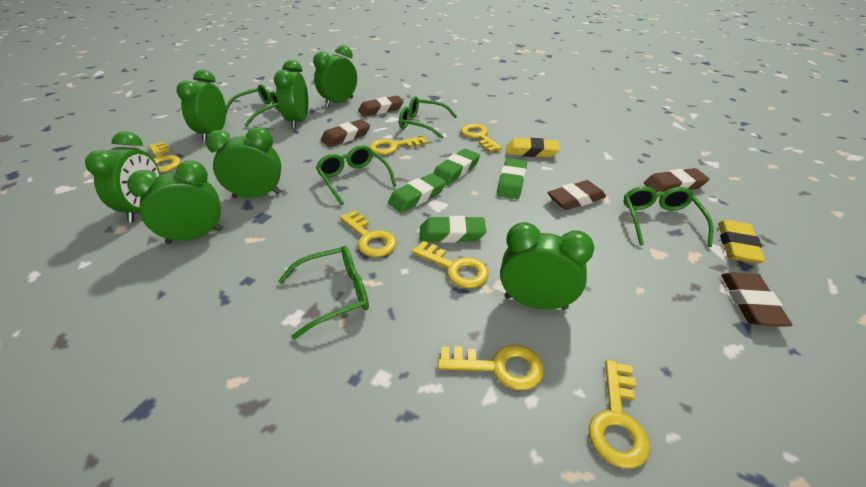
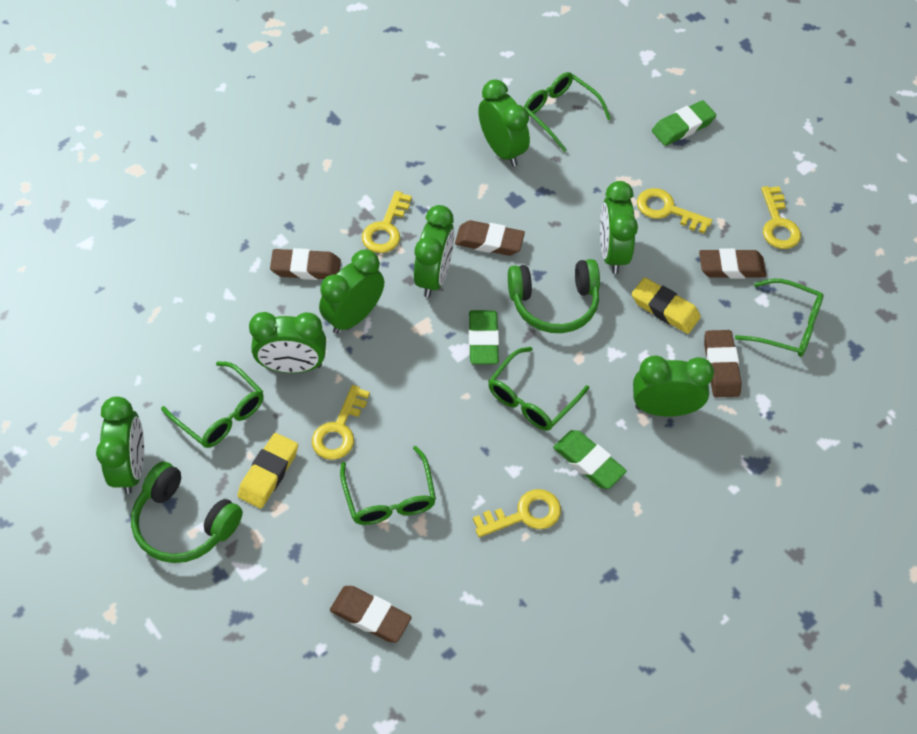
green eraser: [388,173,446,212] [419,216,486,243] [433,149,480,185] [497,158,527,199] = 4 -> [469,310,499,364] [553,430,627,489] [652,100,716,146] = 3
green headphones: none = 0 -> [131,461,243,563] [508,259,600,333] = 2
yellow key: [149,142,181,173] [340,211,396,257] [369,136,428,155] [411,241,489,288] [438,345,544,390] [461,124,502,152] [589,360,650,469] = 7 -> [312,385,370,460] [362,191,412,253] [473,489,561,537] [637,188,712,234] [761,186,801,249] = 5

